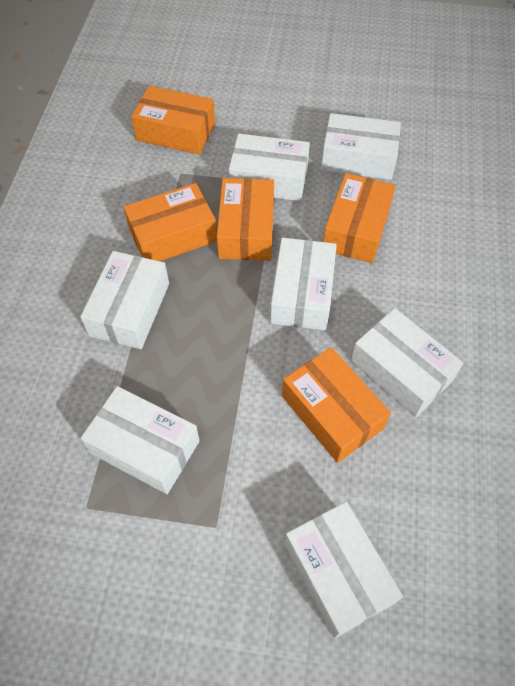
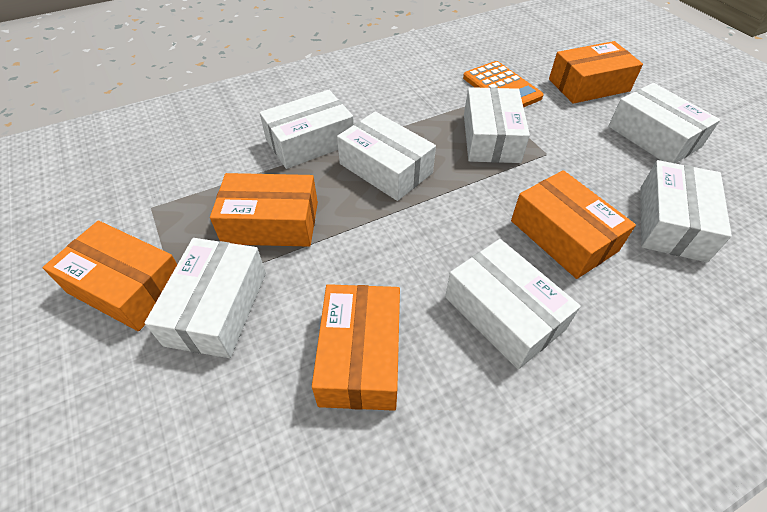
orange calculator: none = 0 -> [463,61,544,108] = 1

